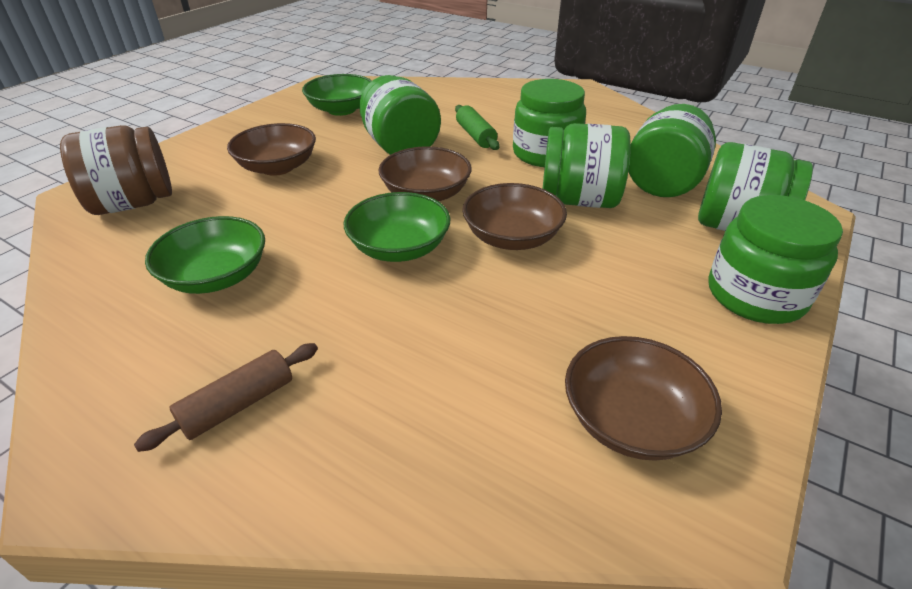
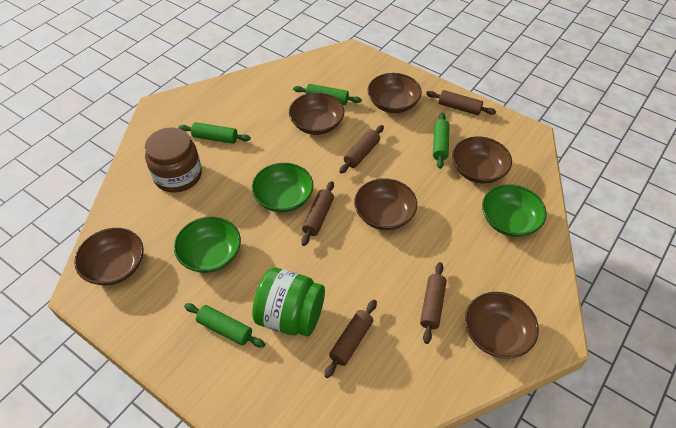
brown bowl: [227,123,316,176] [379,146,472,201] [462,183,567,250] [565,336,722,461] = 4 -> [74,228,144,285] [289,92,344,135] [354,178,417,230] [368,73,422,113] [452,137,512,184] [465,292,539,358] = 6
brown rolling pin: [134,343,318,452] = 1 -> [301,181,334,246] [324,300,377,378] [339,125,384,173] [420,262,447,344] [426,90,496,115] = 5
green jar: [359,75,441,155] [513,79,586,167] [542,123,631,208] [628,104,716,197] [698,142,813,231] [708,195,843,324] = 6 -> [252,267,325,336] = 1
green rolling pin: [455,105,499,150] = 1 -> [178,122,251,144] [184,303,265,348] [293,84,362,105] [433,112,450,169] = 4

